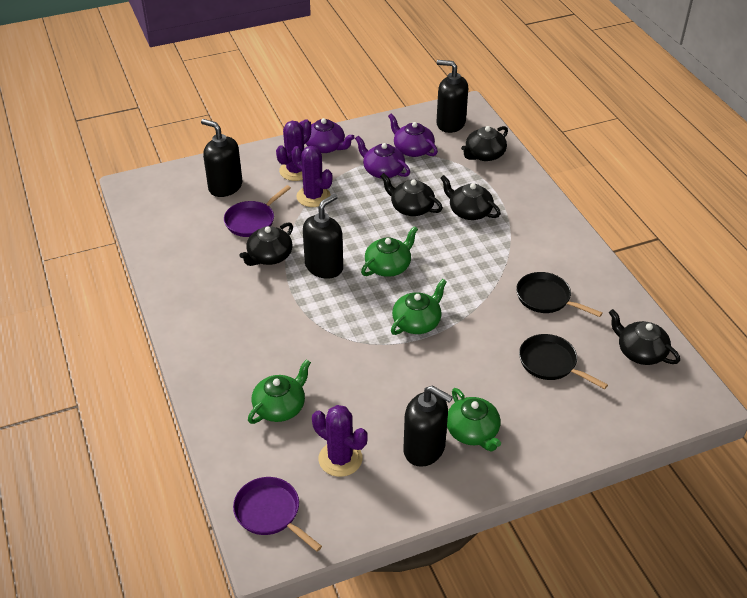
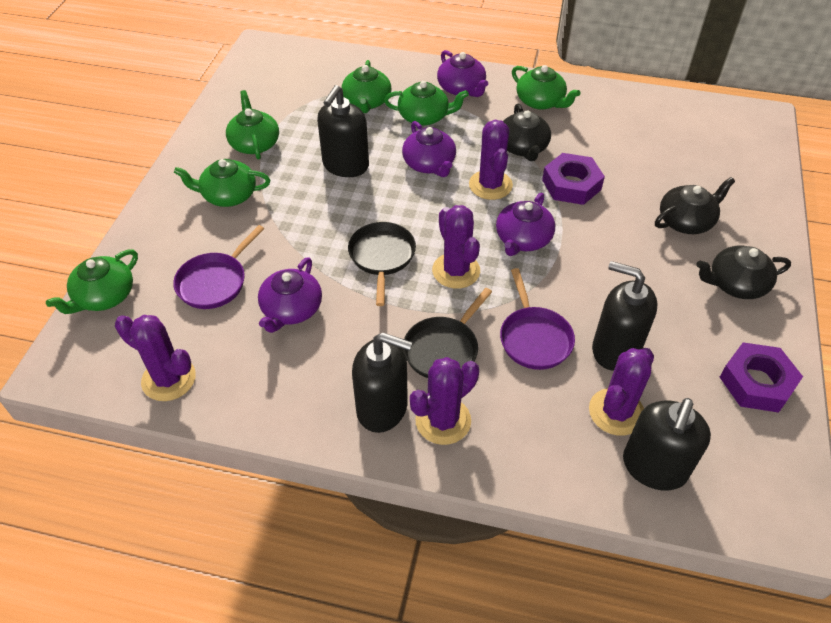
black teapot: [239,222,293,266] [380,173,443,216] [440,175,501,220] [461,126,508,161] [609,309,680,365] = 5 -> [503,104,551,161] [655,177,735,234] [696,245,791,299] = 3
green teapot: [248,359,311,424] [361,226,418,277] [391,279,447,335] [447,388,501,452] = 4 -> [46,249,138,314] [174,159,270,207] [226,90,279,160] [342,60,392,113] [384,81,469,126] [512,65,581,110] = 6
purple cactus: [276,119,311,181] [291,146,332,207] [312,405,367,477] = 3 -> [115,315,196,401] [410,357,479,445] [432,205,480,289] [469,120,513,200] [589,348,654,436] = 5
purple nut: none = 0 -> [542,153,605,205] [720,342,803,413] = 2
purple teapot: [300,118,355,153] [355,136,410,179] [388,113,438,157] = 3 -> [258,257,322,333] [402,121,456,177] [437,50,488,97] [496,193,555,256] = 4

